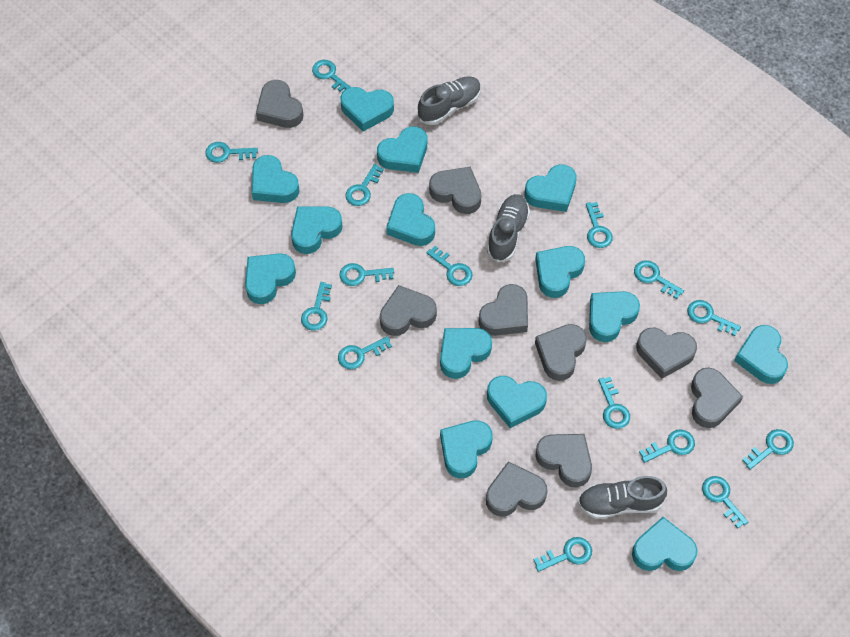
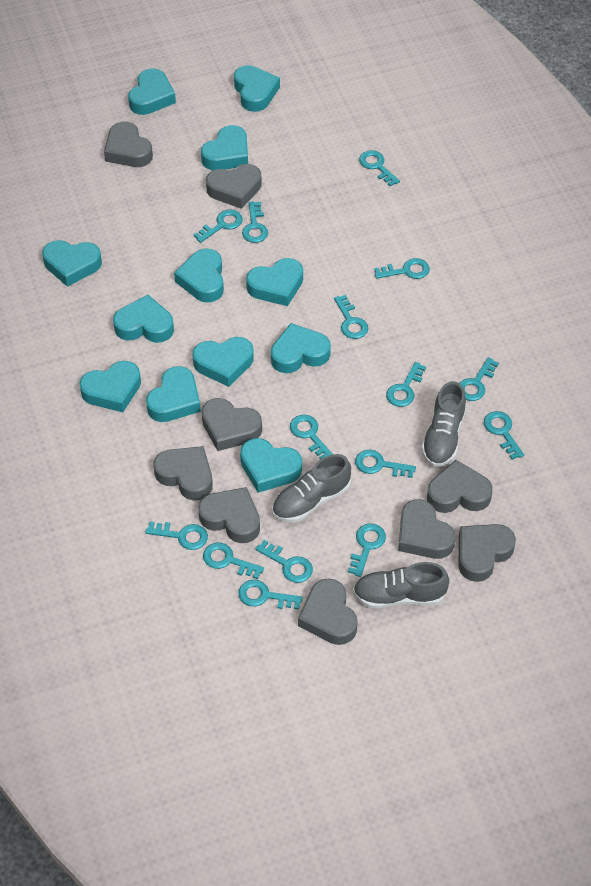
turquoise heart: [245,253,296,304] [252,155,300,203] [291,207,343,254] [340,87,394,132] [377,126,427,173] [386,193,435,246] [440,328,492,379] [440,420,493,478] [487,376,547,428] [525,164,577,212] [535,246,585,298] [589,291,640,342] [632,517,698,571] [734,325,788,384] = 14 -> [42,240,102,287] [79,361,141,412] [113,295,174,343] [128,68,176,115] [146,366,201,422] [174,248,224,303] [193,337,254,387] [201,125,248,170] [234,65,280,112] [240,438,302,493] [246,258,303,306] [271,323,331,373] = 12

